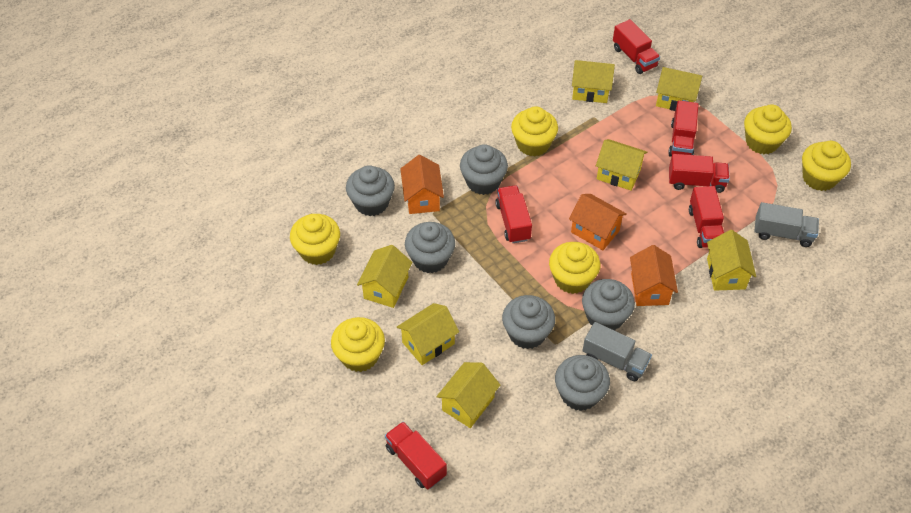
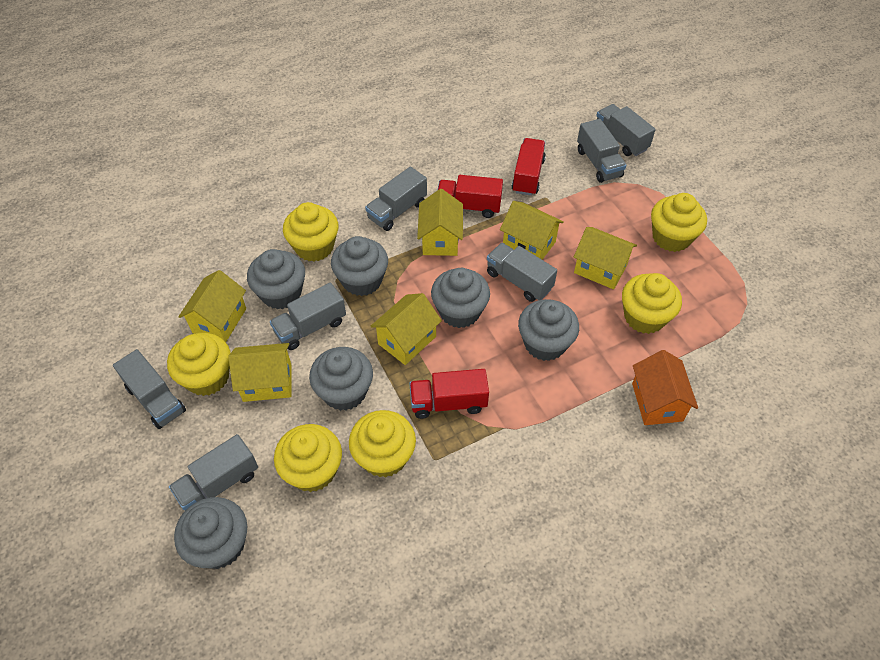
grey truck: [582,322,652,381] [754,202,819,247] = 2 -> [113,349,186,429] [169,434,258,511] [270,282,346,350] [365,167,427,231] [487,243,557,302] [577,119,627,183] [596,104,656,156] = 7
orange house: [400,155,444,214] [569,194,627,250] [630,245,678,306] = 3 -> [632,350,698,425] = 1
red truck: [385,421,447,490] [495,185,532,243] [613,19,660,74] [668,100,699,156] [669,154,730,193] [689,186,724,248] = 6 -> [409,369,489,419] [437,175,503,218] [512,138,546,196] = 3
yellow house: [357,245,412,308] [397,303,459,365] [436,362,500,428] [572,60,615,103] [596,139,648,191] [656,67,702,111] [707,230,756,291] = 7 -> [178,270,246,342] [228,343,291,402] [370,293,442,365] [417,189,463,256] [500,201,564,260] [574,227,637,289] = 6

